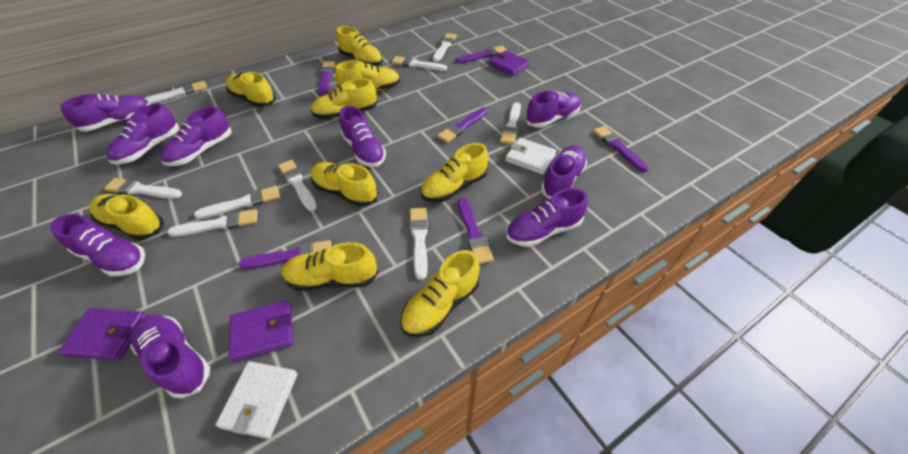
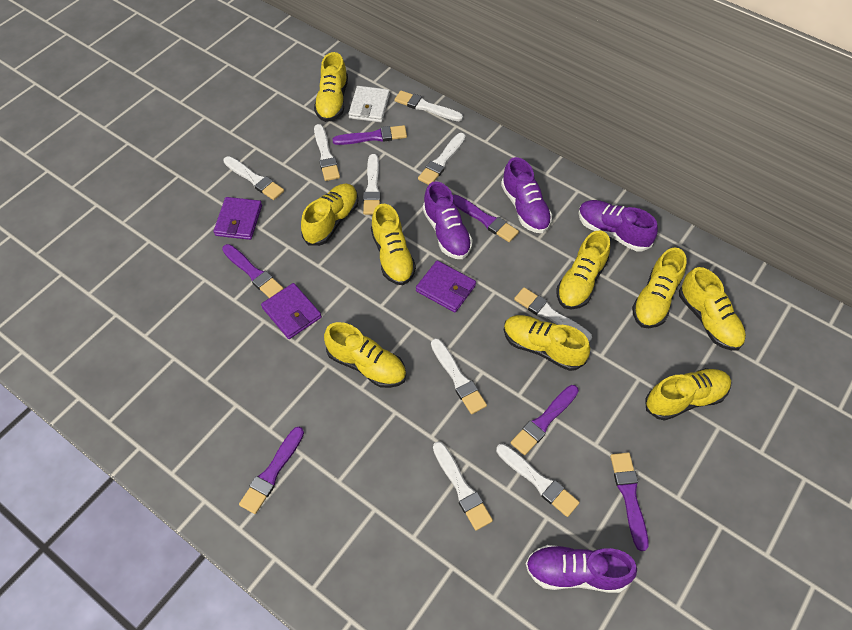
purple shoe: [50,214,145,276] [60,94,150,132] [106,103,179,164] [130,315,210,398] [160,106,232,166] [339,106,386,167] [506,188,588,247] [525,91,581,128] [541,146,587,199] = 9 -> [423,181,473,259] [501,157,552,233] [526,545,637,593] [578,200,658,251] = 4
white wallet: [215,361,298,439] [505,138,556,175] = 2 -> [348,86,390,122] = 1

